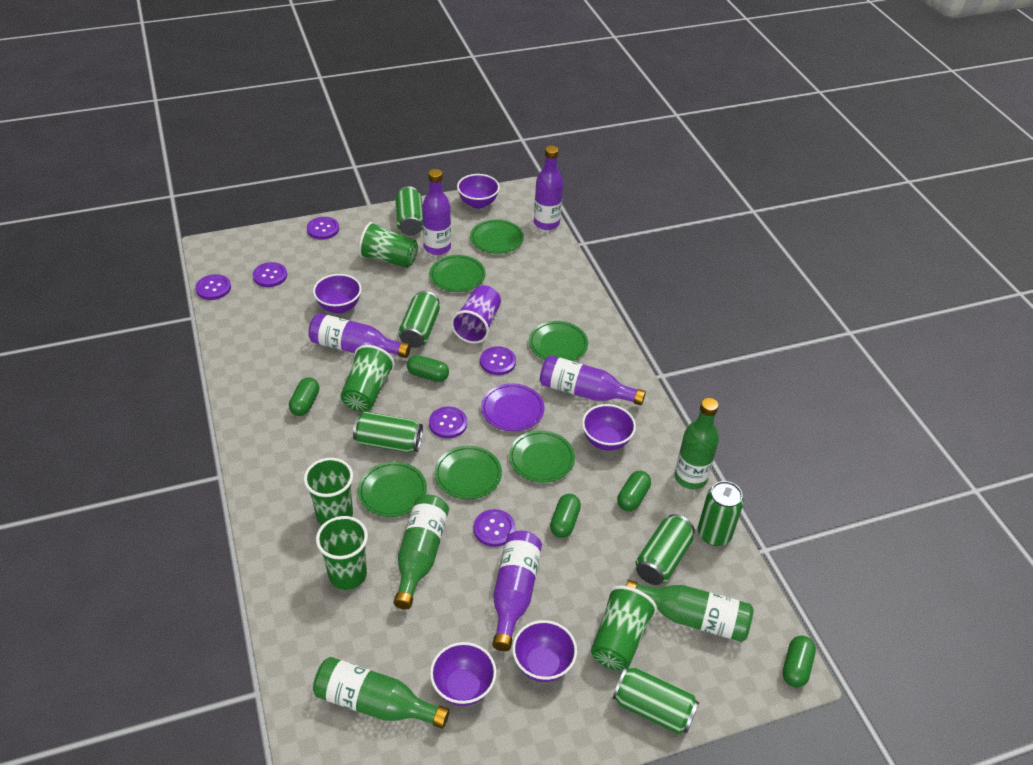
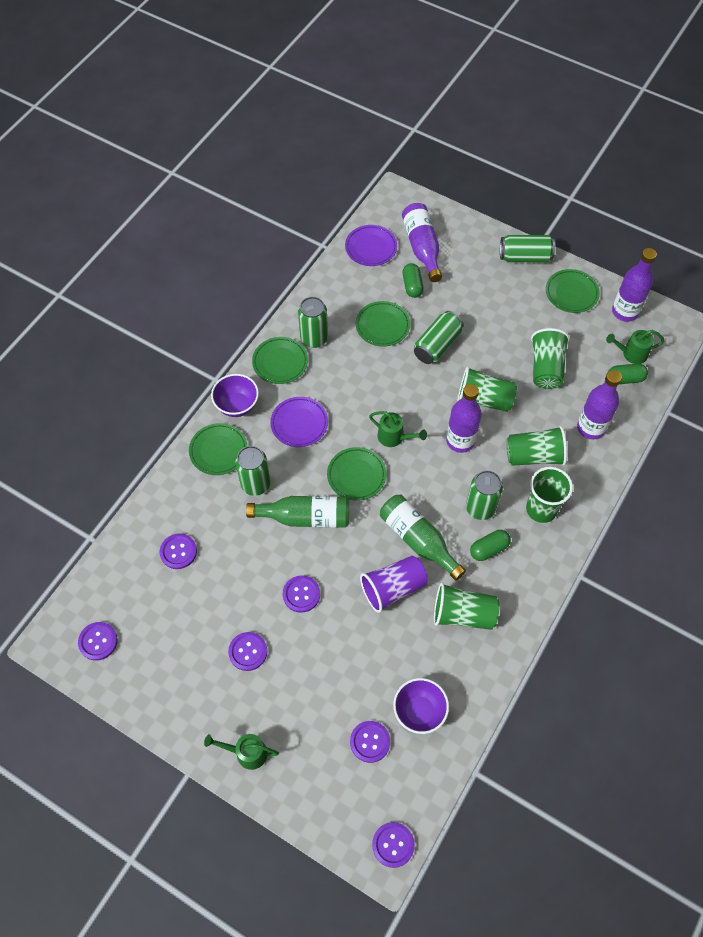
green bottle: [313,657,450,728] [394,495,449,610] [626,580,754,642] [675,398,719,489] = 4 -> [246,496,349,528] [380,495,466,581] = 2
green can: [353,412,423,453] [395,186,423,236] [398,291,440,348] [613,667,699,734] [636,514,695,585] [698,481,744,546] = 6 -> [235,446,270,496] [298,297,328,348] [414,311,464,364] [466,470,503,520] [500,235,555,262] = 5
green capsule: [289,377,319,416] [407,355,449,382] [550,494,581,538] [617,471,651,511] [783,636,816,687] = 5 -> [402,263,424,298] [470,530,511,561] [608,364,648,384] = 3
green plate: [358,462,427,517] [430,255,486,292] [435,446,502,499] [470,219,524,254] [509,430,575,483] [529,321,588,361] = 6 -> [189,423,247,475] [252,337,308,384] [327,447,386,501] [356,301,410,347] [546,269,600,313] = 5
green watering can: none = 0 -> [204,734,279,770] [369,411,427,447] [606,330,664,364] = 3
purple bottle: [308,313,411,358] [422,169,451,255] [492,531,542,651] [534,146,563,230] [540,355,646,405] = 5 -> [402,203,442,282] [446,384,482,453] [577,370,622,439] [612,248,657,322] = 4
purple bowl: [313,274,362,313] [430,642,496,706] [457,174,500,209] [512,620,577,682] [582,404,636,451] = 5 -> [211,374,259,417] [393,678,449,734] = 2
purple plate: [481,383,545,431] = 1 -> [270,397,328,447] [345,225,397,266] = 2

